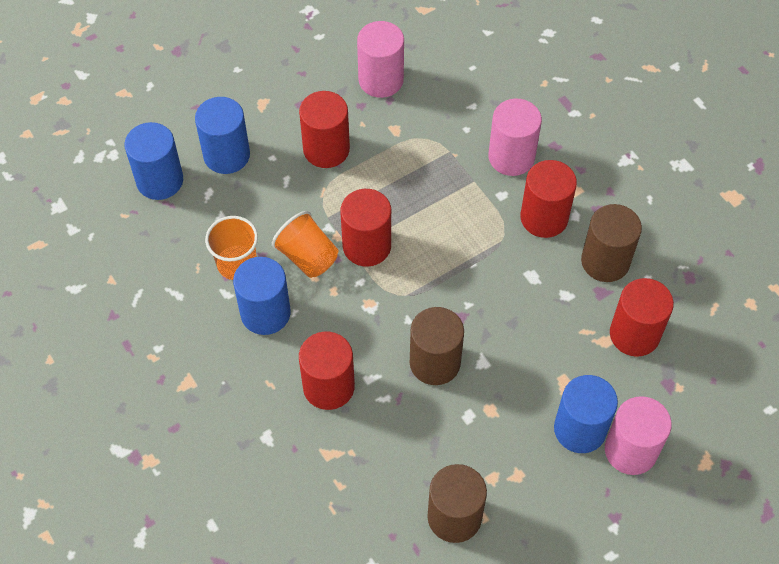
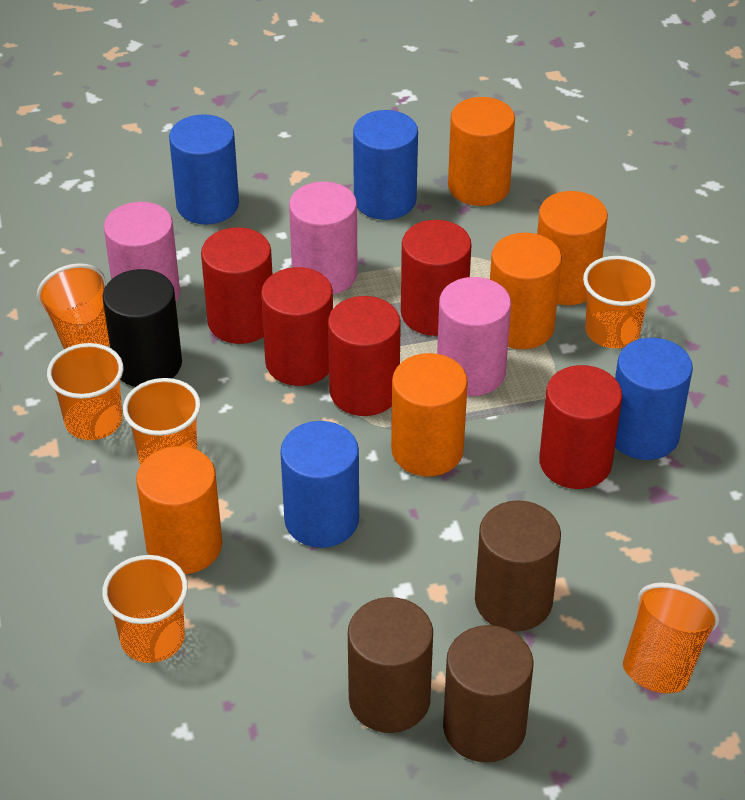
black cylinder: none = 0 -> [103,269,182,387] = 1
orange cup: [205,216,258,280] [272,211,338,278] = 2 -> [37,263,110,349] [47,343,123,440] [102,555,188,663] [123,378,201,465] [583,256,656,348] [623,583,719,693] = 6
orange cylinder: none = 0 -> [136,446,222,574] [391,353,468,477] [448,97,515,206] [490,233,562,349] [537,191,608,305] = 5

